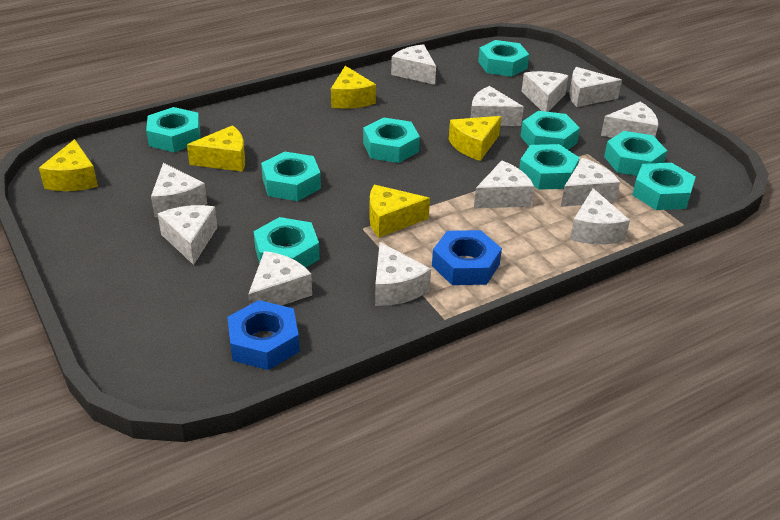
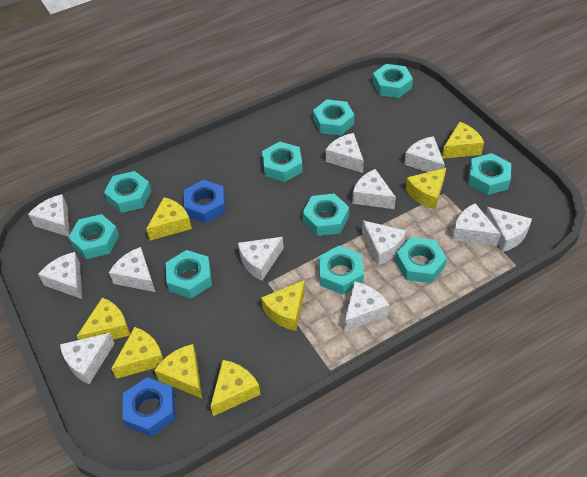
turquoise nut: [146,107,200,152] [254,217,320,267] [261,152,321,201] [363,117,420,163] [478,40,529,77] [519,144,580,190] [520,111,580,150] [604,131,667,176] [632,163,696,210] = 9 -> [68,214,119,259] [104,171,151,213] [166,250,212,299] [262,142,303,182] [302,193,349,236] [313,100,354,136] [318,246,364,295] [373,64,413,98] [395,237,447,283] [468,153,511,195] = 10
yellow cheese: [39,139,98,191] [187,125,245,172] [331,66,376,109] [369,185,430,238] [449,116,501,161] = 5 -> [77,297,130,340] [111,327,163,379] [146,197,192,241] [154,344,202,398] [210,360,261,416] [261,280,305,331] [406,168,446,210] [442,122,484,159] = 8

